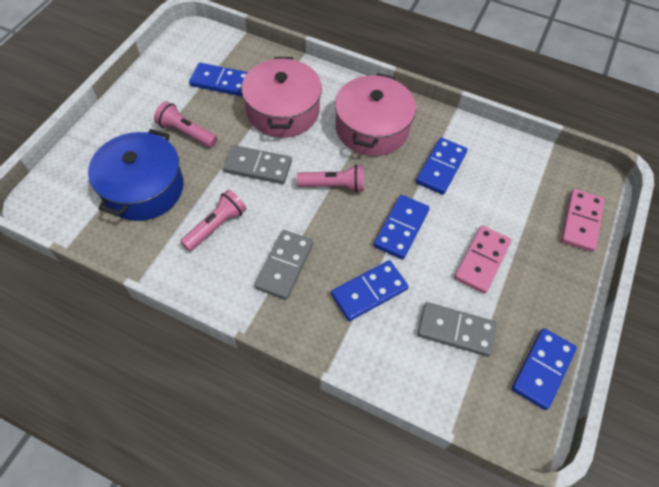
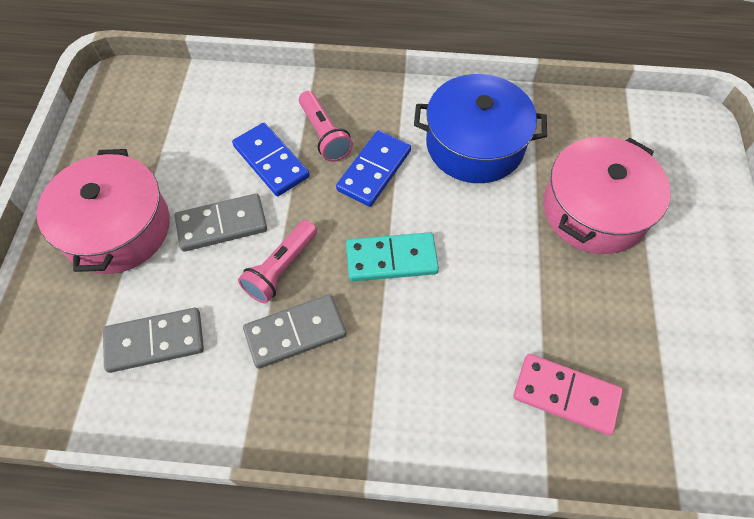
blue domino: [189,63,248,97] [331,260,409,321] [374,195,429,259] [416,137,468,195] [512,328,577,410] = 5 -> [232,123,310,196] [336,130,411,207] = 2
pink domino: [454,225,511,294] [561,189,605,252] = 2 -> [513,354,623,435] = 1
pink flashlight: [154,101,218,148] [180,190,246,252] [296,165,364,193] = 3 -> [238,220,317,304] [299,91,353,162] = 2
turquoise domino: none = 0 -> [346,232,439,281] = 1

